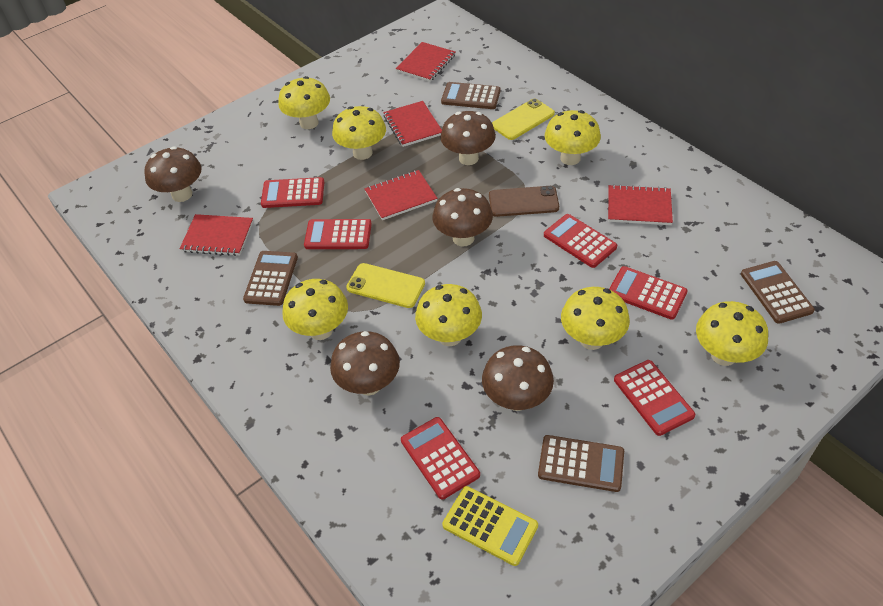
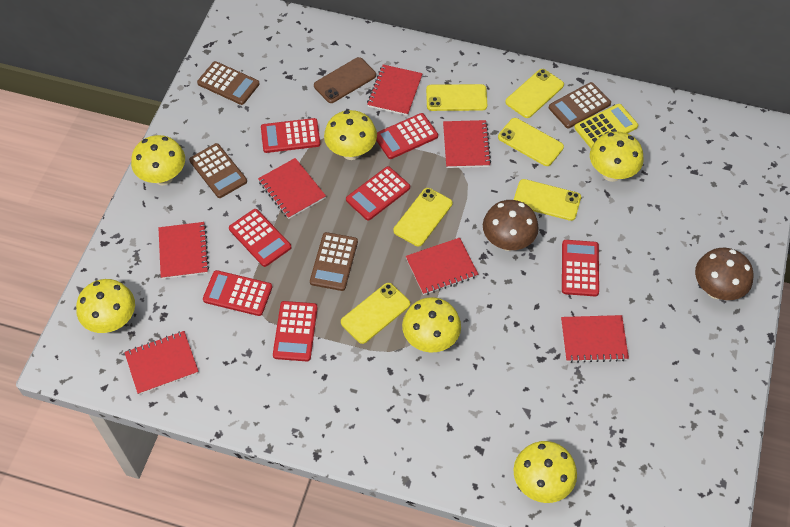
brown mushroom: [144,146,202,202] [330,331,400,396] [433,188,493,247] [441,111,496,165] [482,345,554,411] = 5 -> [483,200,539,251] [695,248,753,300] = 2
red calculator: [261,177,325,208] [304,219,372,249] [401,417,480,500] [544,214,617,268] [609,266,688,320] [614,360,695,436] = 6 -> [203,270,272,316] [229,209,291,267] [261,118,320,153] [273,301,318,361] [346,166,410,221] [376,113,438,159] [562,240,599,296] = 7
red notebook: [180,214,253,256] [365,170,437,220] [383,101,442,147] [396,42,455,82] [608,185,673,225] = 5 -> [124,331,199,395] [159,222,209,279] [258,158,326,219] [367,65,423,116] [406,238,478,295] [443,120,491,168] [561,315,629,363] = 7
yellow mushroom: [278,76,330,129] [282,279,348,340] [332,106,386,160] [415,284,482,346] [545,110,601,165] [561,287,630,350] [696,301,768,366] = 7 -> [76,279,135,333] [131,135,185,185] [324,110,377,160] [402,297,461,352] [513,441,577,503] [590,131,644,182] = 6
yellow phone: [346,263,425,308] [492,99,555,140] = 2 -> [341,283,410,344] [393,188,452,246] [426,84,487,111] [498,118,564,166] [505,69,564,118] [514,179,581,221] = 6

